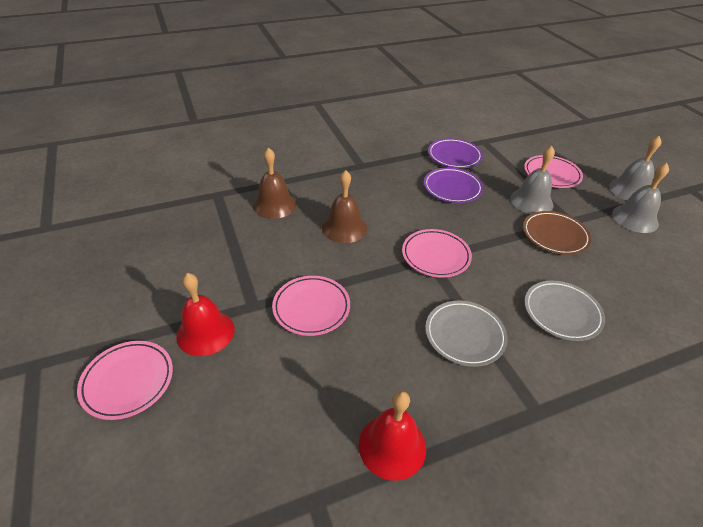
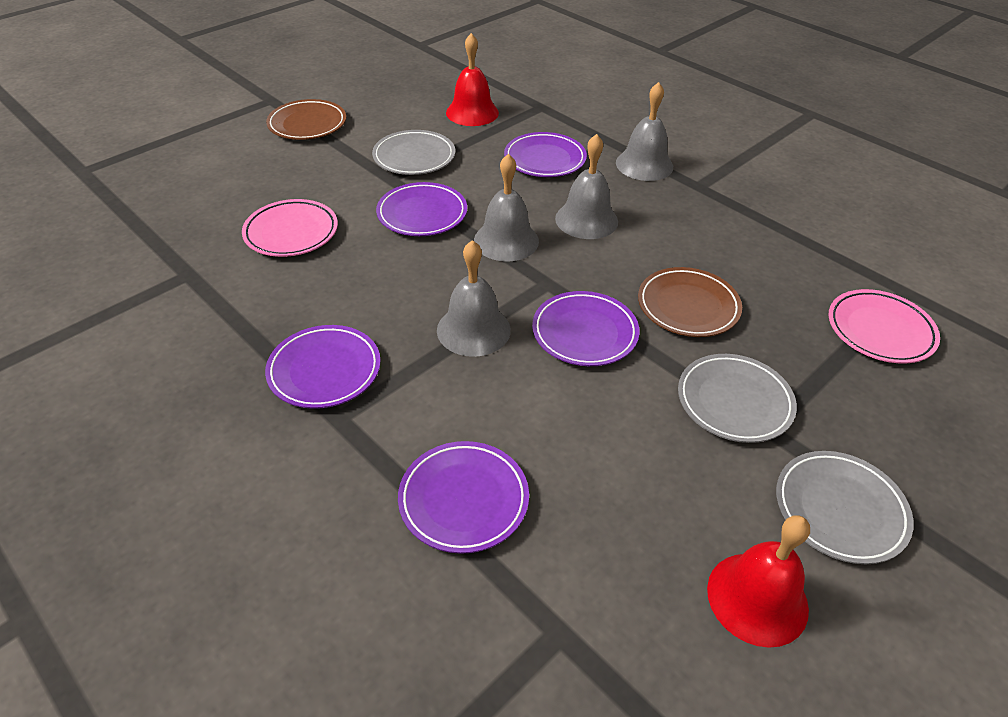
brown bell: [253,148,296,219] [322,170,367,243] = 2 -> none = 0
brown plate: [523,211,591,255] = 1 -> [266,99,346,140] [638,267,742,337] = 2
grey bell: [510,146,555,214] [609,136,661,201] [612,163,669,233] = 3 -> [437,240,511,357] [474,153,539,261] [555,134,618,239] [616,82,673,181] = 4
grey plate: [425,301,508,367] [524,281,605,341] = 2 -> [372,130,455,175] [678,354,797,443] [776,451,914,564] = 3
pink plate: [77,341,173,420] [272,276,350,336] [402,229,472,278] [524,155,583,188] = 4 -> [242,199,338,257] [828,289,940,364] = 2
purple plate: [424,168,483,203] [428,138,483,168] = 2 -> [265,325,381,409] [376,182,467,236] [398,441,529,554] [504,132,587,177] [532,291,640,366] = 5

